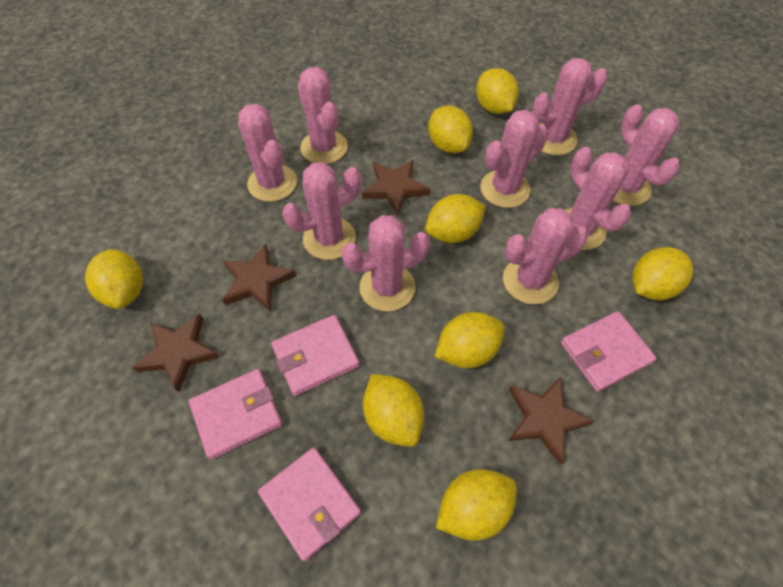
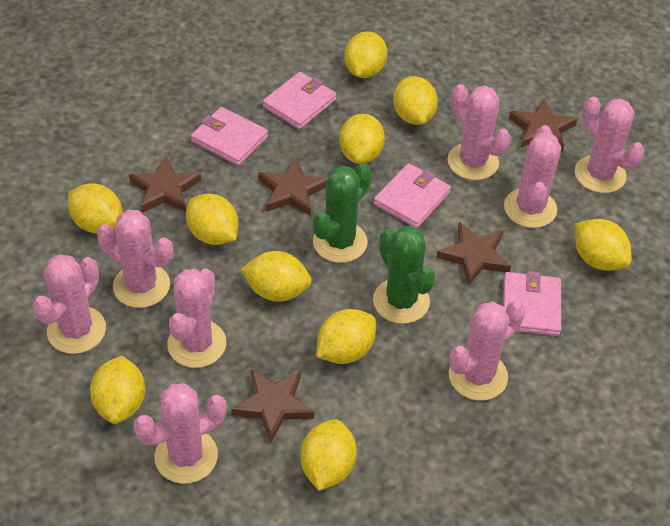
brown star: [132,314,220,392] [222,244,296,312] [362,160,430,215] [508,377,595,465] = 4 -> [129,156,201,212] [231,369,314,442] [258,158,327,216] [437,222,511,286] [509,99,577,152] = 5
green cactus: none = 0 -> [313,163,372,263] [373,226,435,324] = 2
pink cactus: [238,104,297,202] [282,162,362,260] [298,67,348,164] [342,215,430,311] [480,110,548,208] [503,208,588,305] [532,58,608,155] [565,147,631,250] [613,104,680,206] = 9 -> [33,254,106,354] [97,210,173,308] [133,383,227,484] [167,268,226,368] [447,84,511,180] [449,301,525,401] [504,125,561,228] [575,97,644,193] = 8
yellow lemon: [85,249,143,309] [363,374,424,447] [425,194,486,243] [428,106,473,153] [434,312,505,368] [436,469,517,541] [476,68,519,114] [632,247,693,300] = 8 -> [68,184,123,233] [90,356,145,424] [186,194,239,245] [240,251,312,302] [300,419,357,491] [316,309,376,364] [339,114,385,164] [344,31,387,78] [393,76,438,125] [575,219,632,271] = 10

